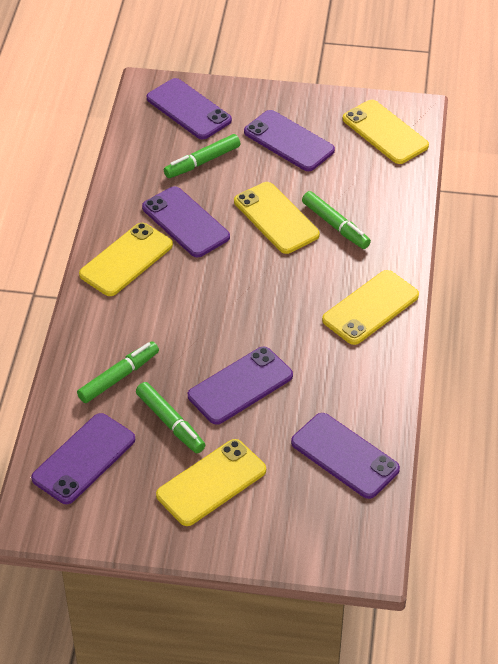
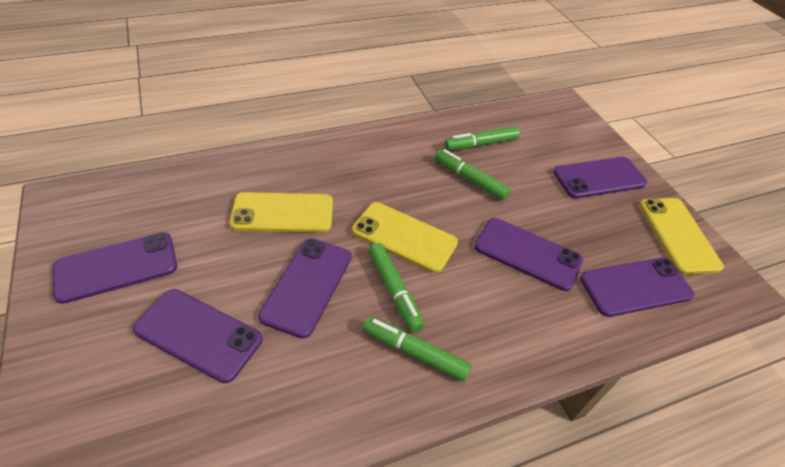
yellow phone: [79,223,173,296] [156,439,266,526] [234,182,320,254] [322,270,419,345] [343,100,429,164] = 5 -> [229,192,333,233] [352,202,458,273] [639,198,724,275] = 3

